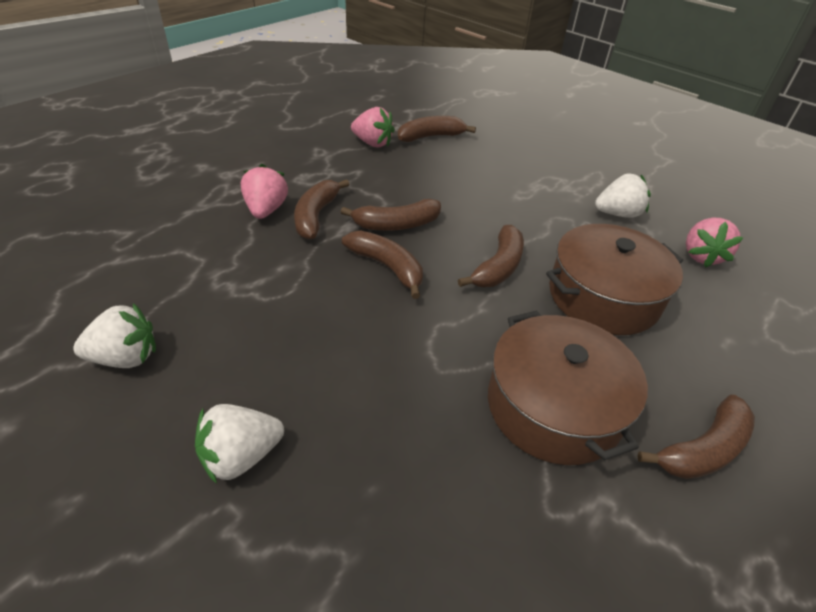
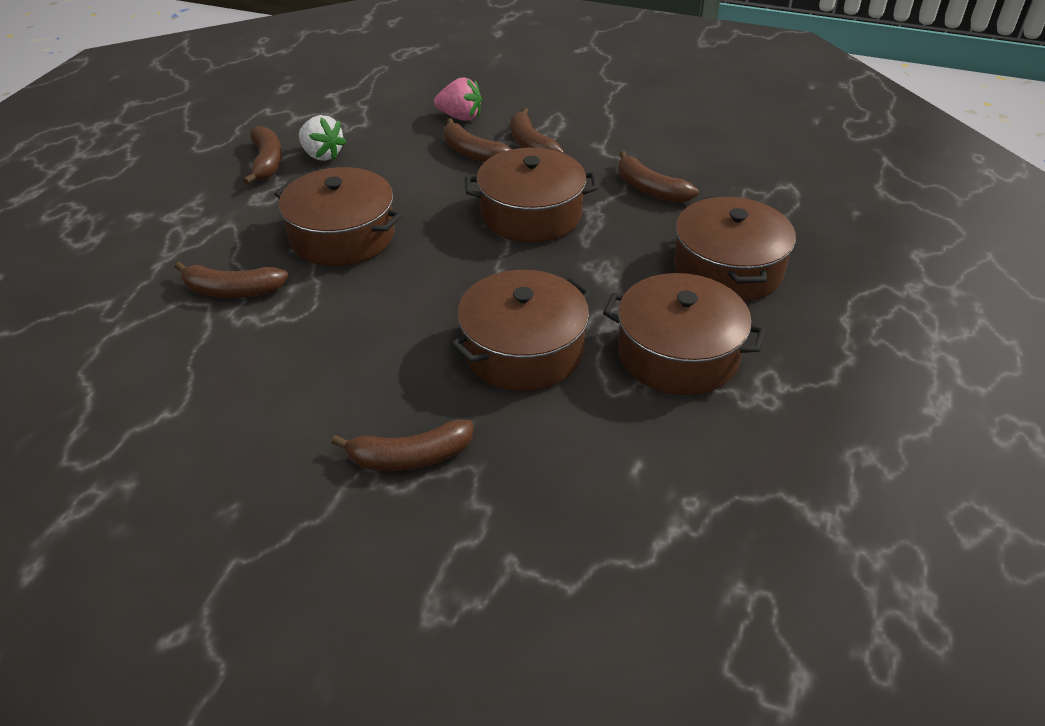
brown pot: [488,311,648,465] [546,224,683,335] = 2 -> [274,167,402,266] [451,270,591,391] [465,148,599,243] [603,273,766,395] [674,196,796,301] = 5
pink strawberry: [241,164,288,219] [351,107,395,147] [686,218,743,267] = 3 -> [434,78,482,121] = 1
white strawberry: [73,303,156,368] [195,404,284,484] [595,173,651,218] = 3 -> [299,115,346,161] = 1

